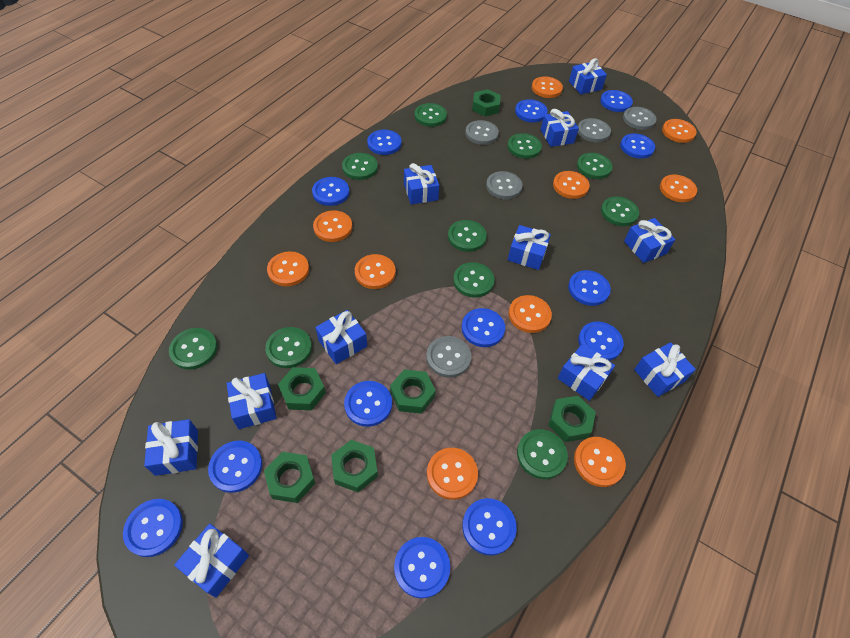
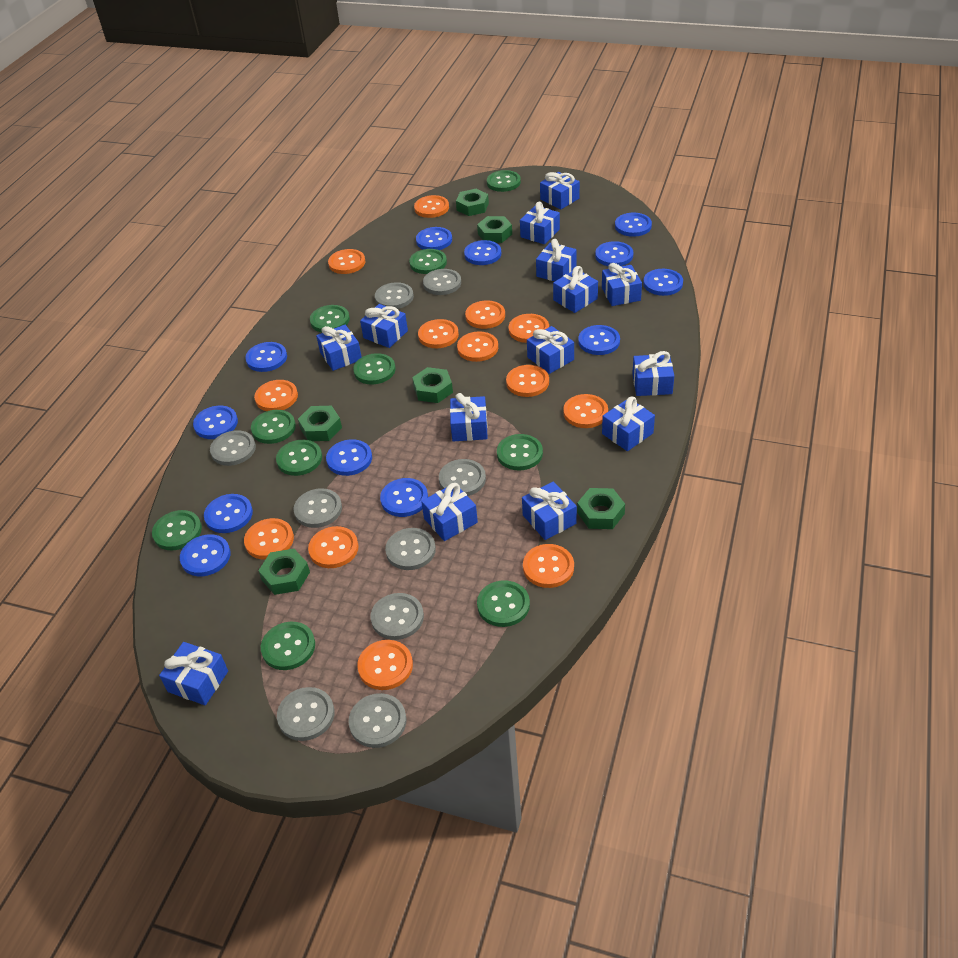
blue button: [123,499,183,557] [208,441,262,493] [312,177,349,206] [344,381,392,427] [367,130,401,155] [394,537,450,598] [462,308,505,347] [462,498,517,556] [515,99,548,122] [568,270,611,306] [578,322,624,361] [600,90,633,112] [620,133,655,159] = 13 -> [180,534,231,576] [193,406,238,439] [204,494,253,533] [245,342,287,372] [326,439,372,476] [380,478,428,517] [416,227,452,250] [464,240,501,265] [578,325,620,355] [595,241,633,266] [615,213,652,237] [643,269,683,296] = 12
blue gift: [144,419,198,476] [174,524,249,597] [226,373,276,429] [315,310,367,364] [404,163,439,205] [508,225,551,270] [541,109,579,147] [558,344,615,401] [569,58,607,94] [624,218,675,263] [634,342,696,397] = 11 -> [159,642,228,705] [316,325,362,371] [360,304,408,348] [421,483,478,541] [450,393,488,441] [520,201,560,244] [522,482,577,540] [527,326,574,374] [536,239,577,281] [540,172,580,209] [553,266,598,313] [602,263,642,306] [602,397,655,451] [632,351,674,396] = 14
grey button: [426,336,471,378] [465,120,499,145] [486,171,523,199] [578,118,611,142] [623,107,656,130] = 5 -> [210,430,256,466] [277,687,334,741] [293,488,342,528] [348,693,407,748] [371,593,424,640] [375,282,414,309] [385,528,436,570] [423,269,461,295] [439,459,486,496] = 9
orange button: [267,251,309,286] [313,210,352,242] [355,254,396,289] [427,448,478,500] [509,295,552,333] [532,77,563,98] [553,171,590,199] [574,437,626,487] [660,175,697,202] [662,119,697,143] = 10 -> [244,518,294,559] [254,380,298,411] [308,526,359,568] [328,249,365,274] [357,640,413,690] [414,195,449,218] [418,319,459,348] [457,331,498,362] [465,300,505,329] [506,365,549,397] [509,314,549,343] [523,544,574,588] [563,394,608,428] = 13

